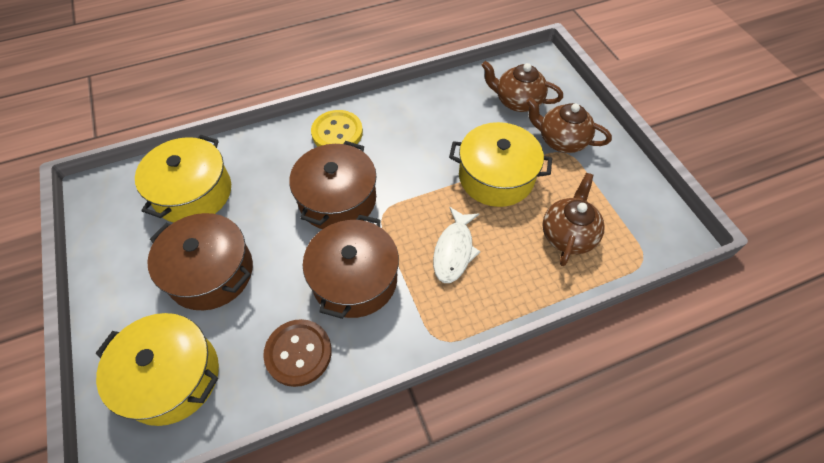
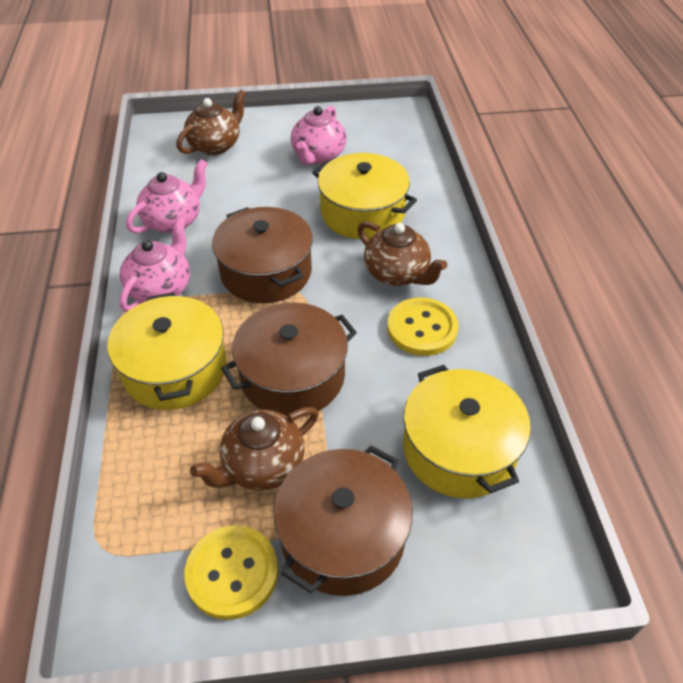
brown button: [263,319,332,387] = 1 -> none = 0
pink teapot: none = 0 -> [119,217,190,312] [126,159,208,233] [291,106,347,165] = 3
white fish: [433,207,481,283] = 1 -> none = 0
yellow button: [311,110,363,147] = 1 -> [185,525,278,620] [387,297,458,356] = 2

